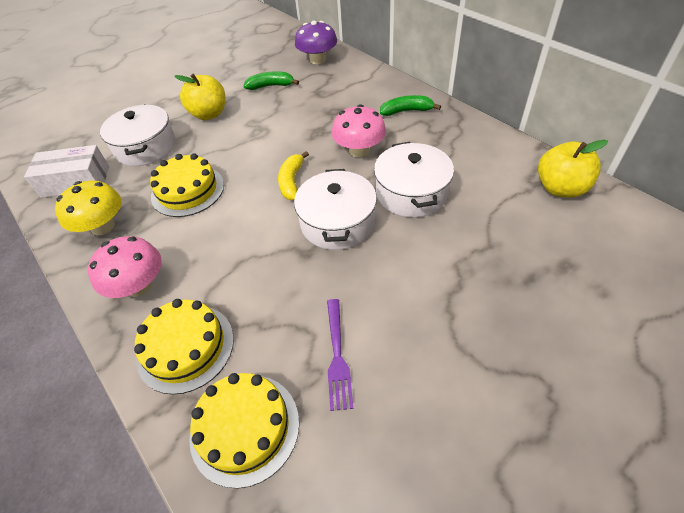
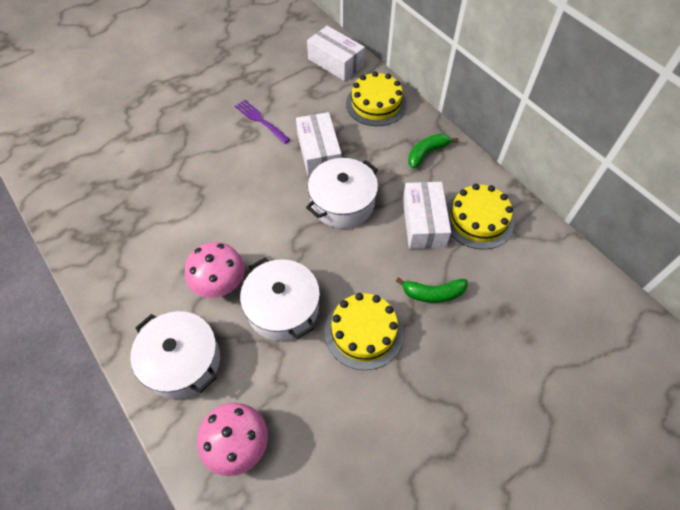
purple mushroom: [295,21,337,64] = 1 -> none = 0
white box: [24,145,109,198] = 1 -> [296,112,342,176] [307,26,365,81] [403,182,451,249] = 3
yellow apple: [174,73,225,120] [538,140,608,198] = 2 -> none = 0
yellow banana: [278,151,309,200] = 1 -> none = 0
yellow mushroom: [55,180,122,235] = 1 -> none = 0

